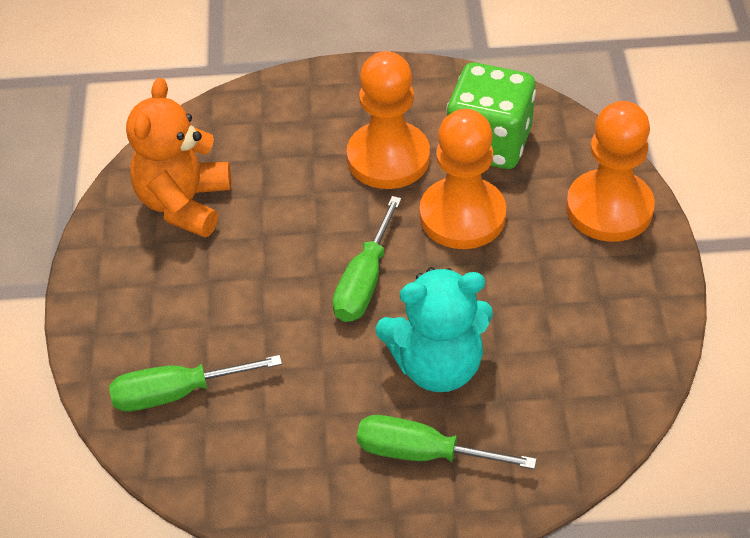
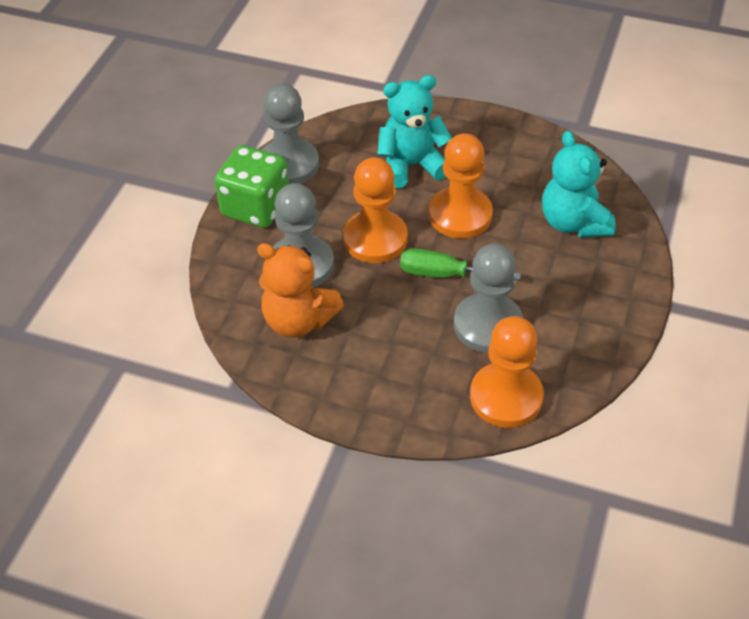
green screwdriver: [109,355,282,411] [332,196,402,322] [357,415,537,469] = 3 -> [400,248,521,280] = 1
grey pawn: none = 0 -> [262,84,319,184] [273,183,334,288] [454,244,523,353] = 3
turquoise teddy bear: [375,267,493,392] = 1 -> [377,75,452,189] [542,131,616,238] = 2

